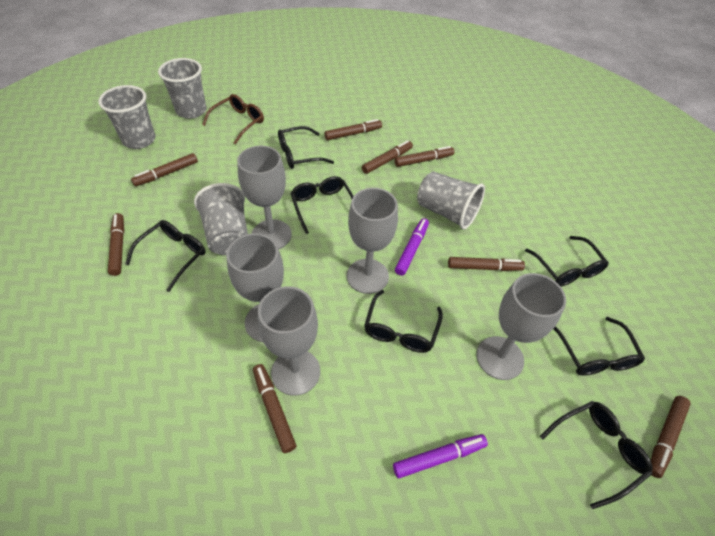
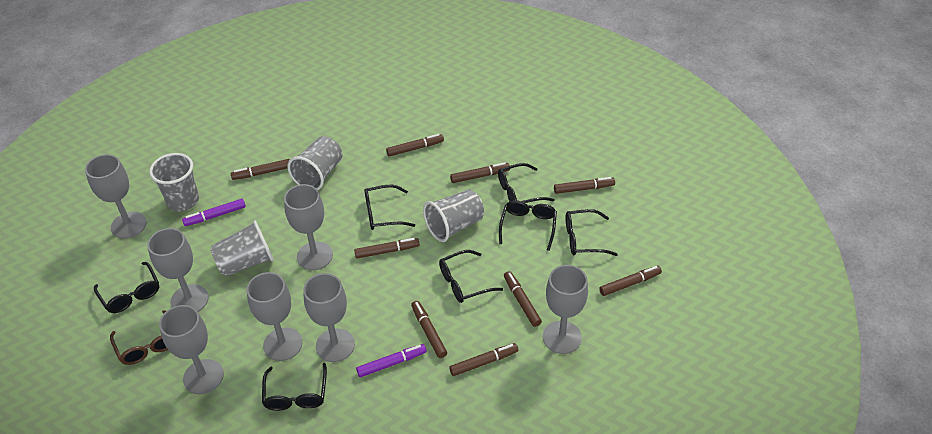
brown marker: [108,213,124,276] [131,153,198,186] [253,364,296,453] [324,119,382,140] [362,140,413,174] [395,146,454,167] [448,257,525,271] [651,396,691,478] = 8 -> [231,159,290,180] [354,238,420,259] [386,134,444,157] [411,301,447,358] [449,343,518,376] [450,162,510,183] [504,271,542,327] [554,177,615,194] [599,266,662,296] = 9
grey goblet: [227,233,284,342] [237,145,292,249] [258,286,320,396] [347,188,398,294] [476,273,566,380] = 5 -> [85,154,147,239] [147,228,209,312] [159,305,224,394] [247,272,302,361] [284,184,333,270] [303,273,355,362] [543,265,588,354] = 7

